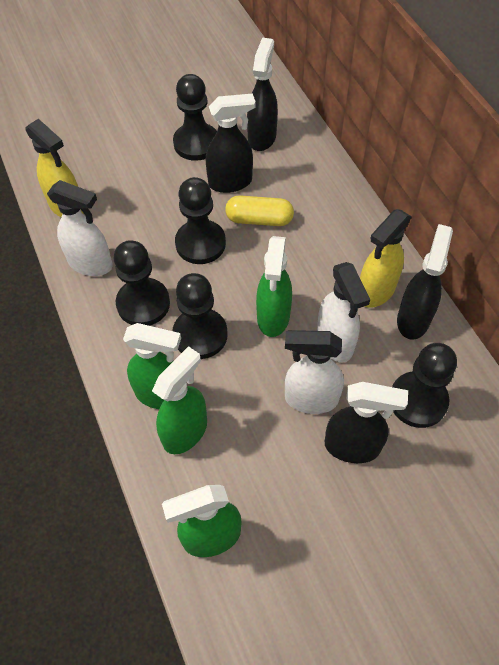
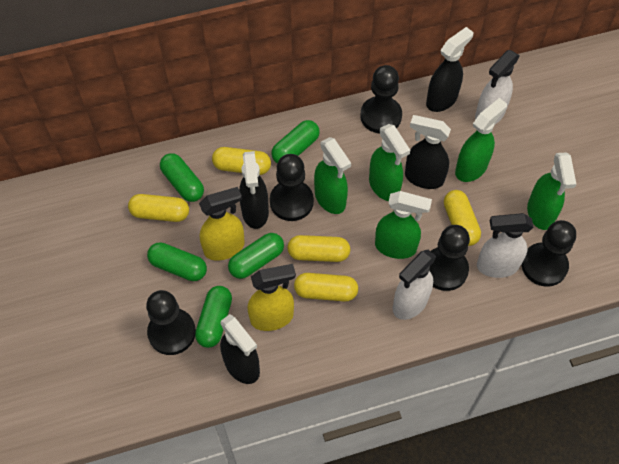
green capsule: none = 0 -> [147,242,207,281] [160,153,204,202] [195,286,232,348] [228,233,284,279] [272,120,320,163] = 5
green spray bottle: [123,323,181,409] [152,346,207,454] [162,485,241,557] [256,236,292,337] = 4 -> [314,137,351,214] [369,124,410,201] [375,191,432,259] [455,98,507,182] [527,152,576,230] = 5
yellow capsule: [225,196,294,226] = 1 -> [128,194,189,222] [212,147,271,175] [287,235,350,262] [294,273,358,302] [444,190,481,246] = 5

